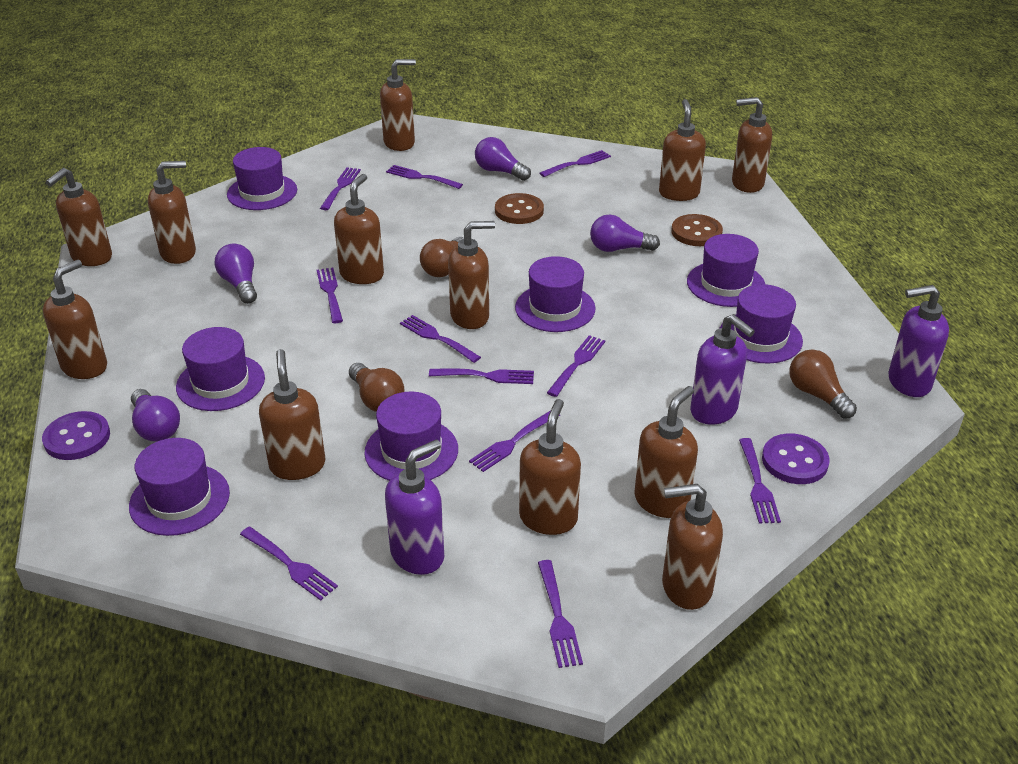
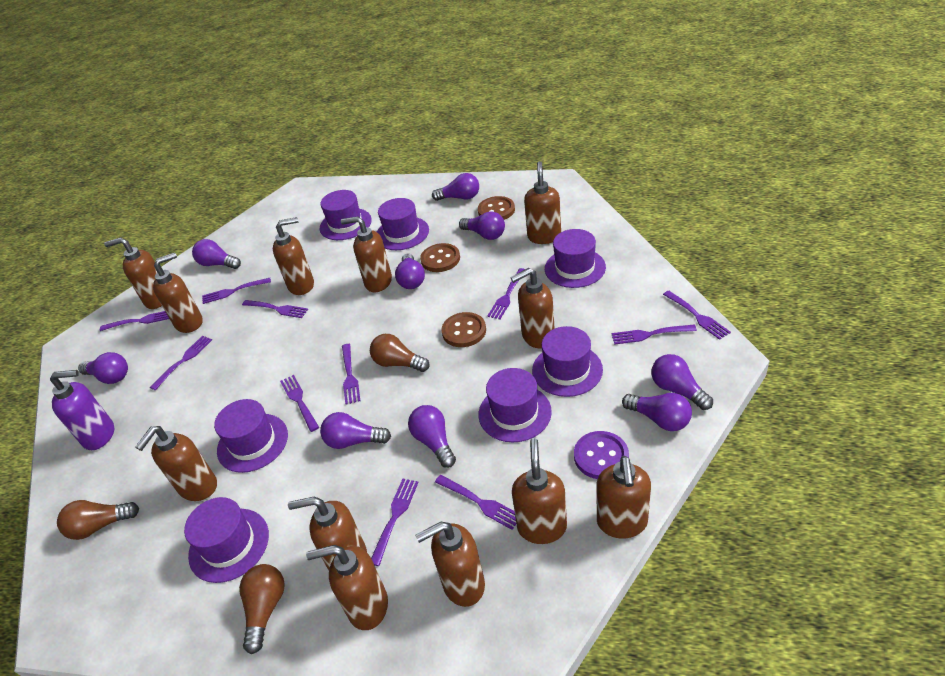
brown button: [495,193,544,224] [671,214,723,246] = 2 -> [420,243,460,272] [441,312,486,347] [478,196,515,220] = 3
purple button: [42,411,110,460] [762,433,830,484] = 2 -> [574,431,629,479] = 1
purple light bulb: [131,389,180,442] [215,243,257,304] [475,137,531,181] [590,215,660,252] = 4 -> [78,352,128,384] [192,239,241,269] [320,412,391,449] [395,253,425,289] [408,405,456,468] [432,173,479,201] [459,211,505,240] [622,393,692,431] [651,354,713,410] = 9
purple soap dispenser: [385,439,444,575] [690,314,755,425] [888,285,949,397] = 3 -> [50,370,114,450] = 1

